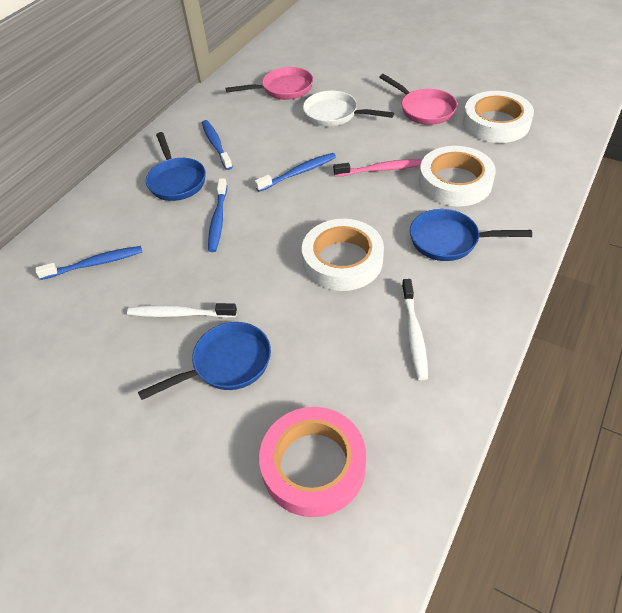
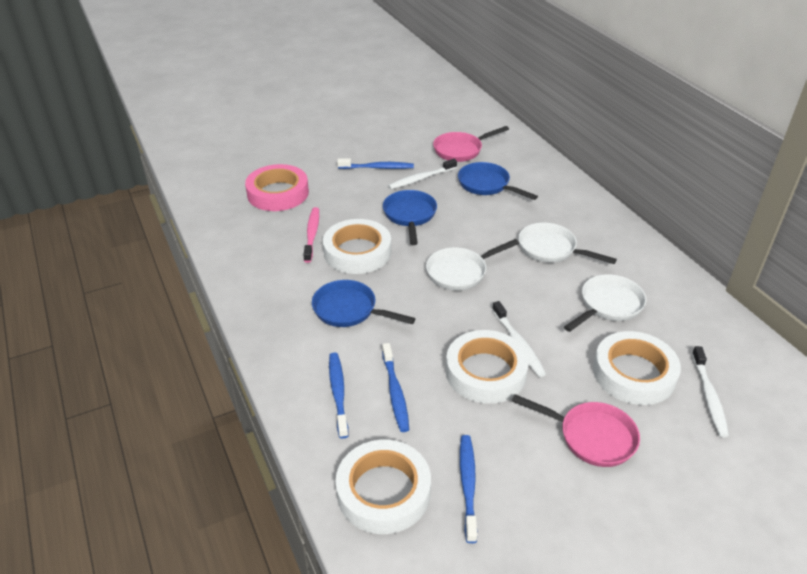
white pan: [303,91,394,126] = 1 -> [426,239,519,291] [518,223,617,264] [564,274,646,332] = 3
white tape: [302,219,384,291] [419,146,496,207] [463,91,534,143] = 3 -> [323,219,391,274] [336,440,431,534] [446,330,529,404] [593,331,681,405] = 4
white toothbrush: [127,303,237,318] [402,279,428,380] = 2 -> [388,159,457,189] [492,301,546,377] [692,346,729,437] = 3

